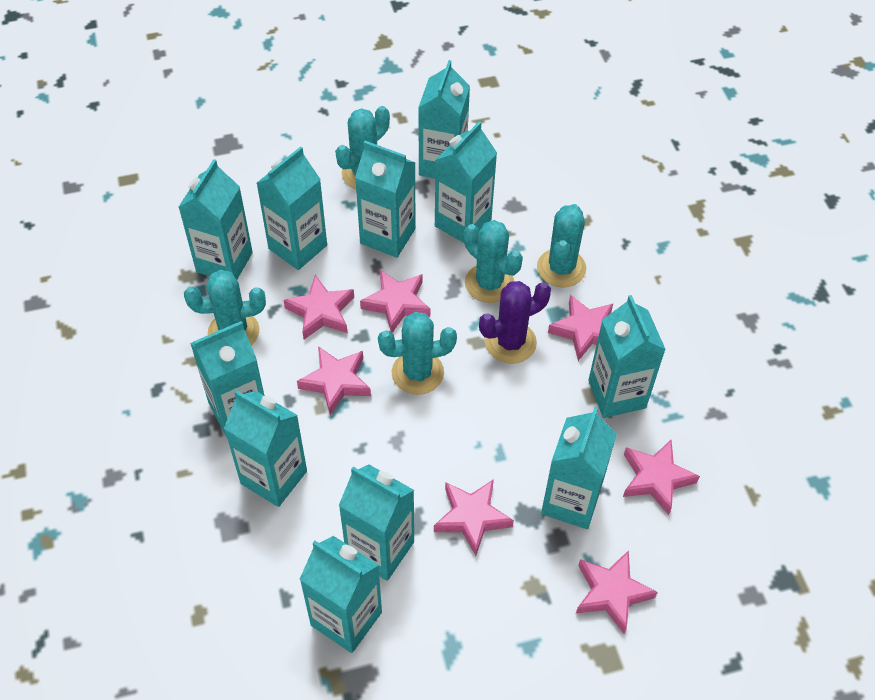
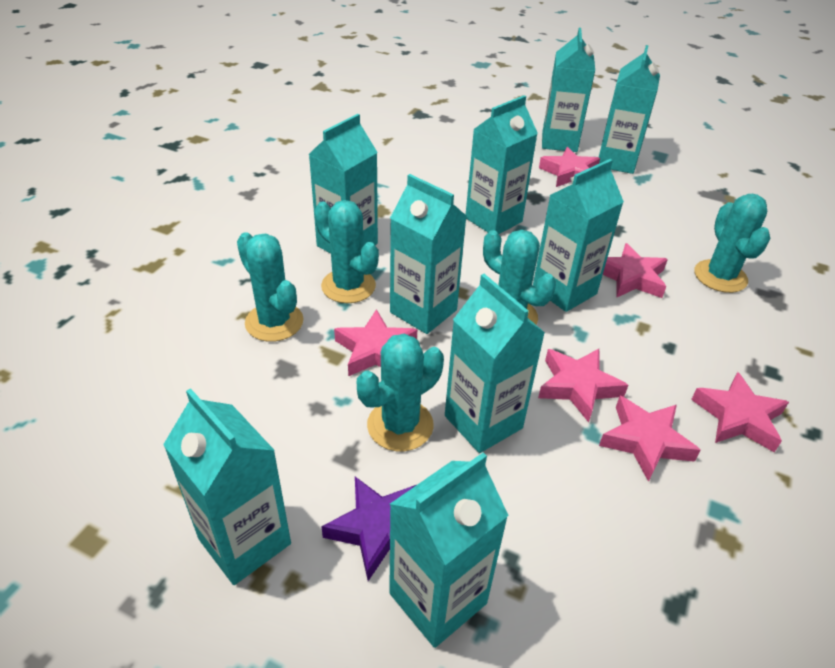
pink star: [283,275,354,339] [297,346,371,415] [360,270,430,333] [434,479,514,556] [548,295,613,361] [576,550,658,634] [623,440,700,515] = 7 -> [334,309,417,377] [538,349,628,422] [539,147,600,187] [599,396,701,482] [603,243,668,298] [691,372,789,452] = 6
purple cactus: [479,281,551,364] = 1 -> none = 0
purple star: none = 0 -> [321,477,416,581] = 1
turquoise carton: [179,159,253,280] [190,321,264,437] [224,390,307,507] [257,147,327,270] [299,536,382,653] [339,465,414,581] [355,141,416,258] [418,60,470,179] [435,121,497,243] [541,407,617,529] [588,295,666,418] = 11 -> [163,388,291,585] [309,114,378,254] [389,453,509,648] [390,174,466,334] [445,274,545,453] [466,95,538,234] [533,159,624,312] [542,28,595,152] [599,45,660,174] = 9

